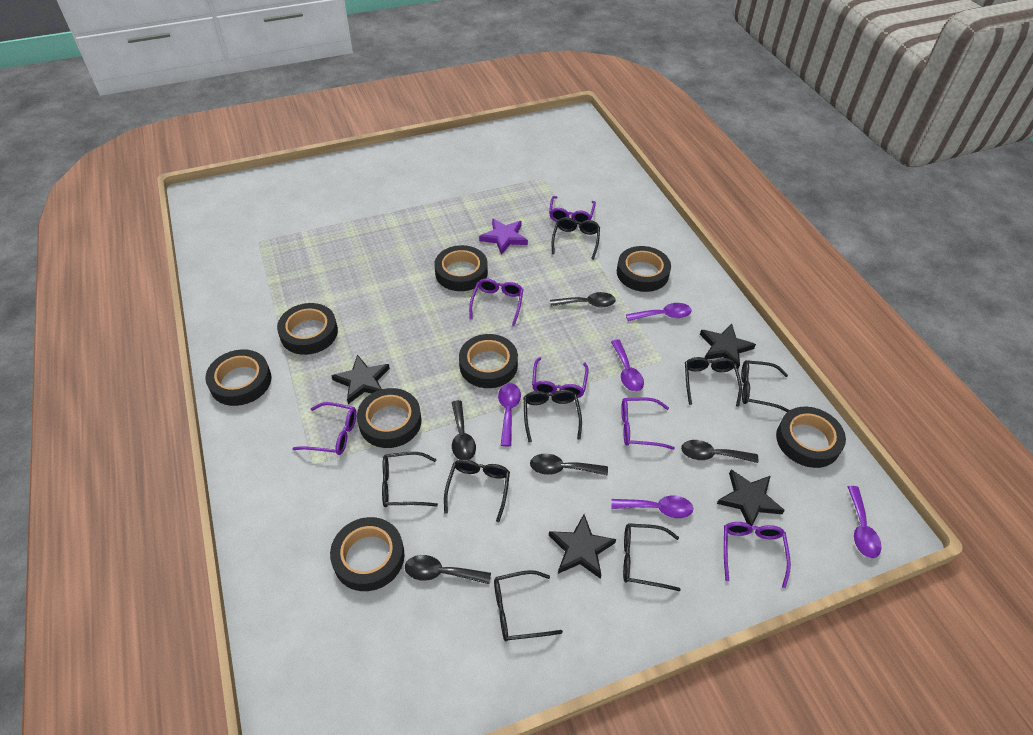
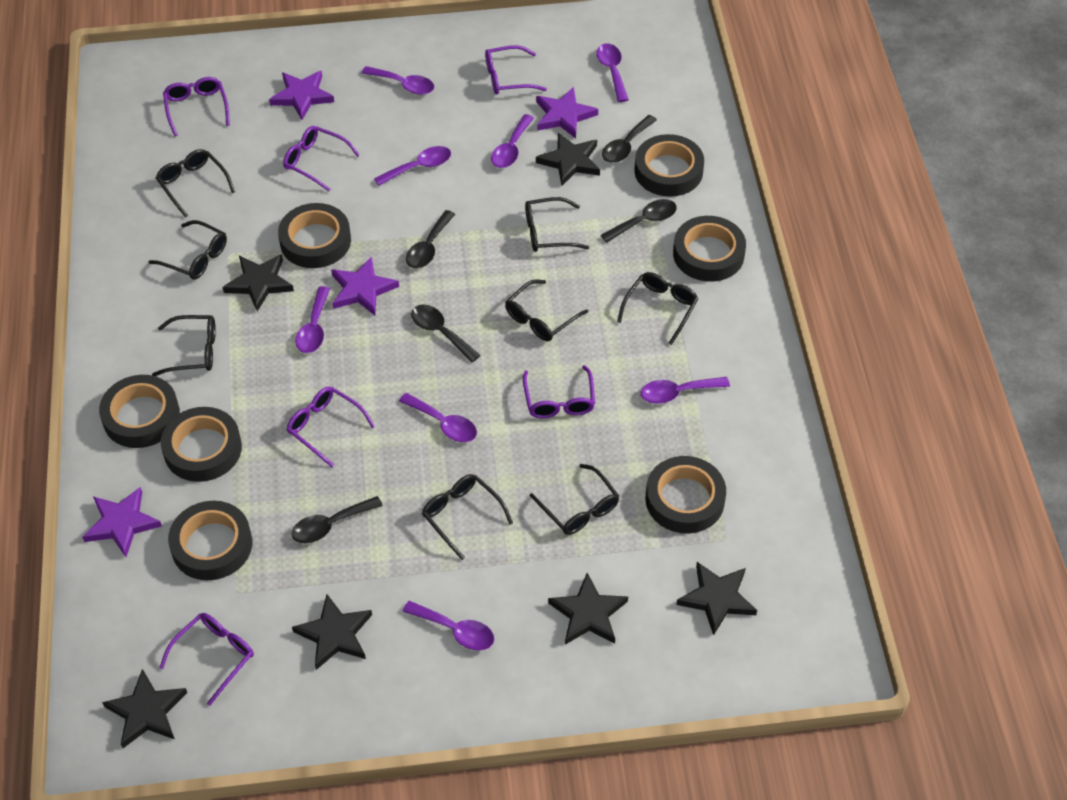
black star: [332,355,390,404] [549,514,616,579] [700,324,756,369] [717,470,785,526] = 4 -> [102,669,187,748] [223,254,294,312] [292,594,372,670] [536,133,600,186] [548,573,628,645] [676,562,757,635] = 6
black tape: [205,349,271,406] [277,303,338,355] [330,517,404,591] [357,388,422,448] [434,245,488,291] [459,334,518,388] [617,246,671,292] [776,407,846,468] = 8 -> [99,375,180,448] [161,407,242,482] [168,501,252,580] [278,203,351,268] [634,134,704,197] [646,456,726,534] [673,216,746,282] = 7
purple spoon: [498,383,521,446] [611,340,644,391] [612,496,693,518] [626,303,692,321] [848,486,881,558] = 5 -> [295,286,330,353] [361,66,434,95] [374,146,451,186] [399,393,477,442] [402,601,494,651] [491,114,534,168] [596,44,629,102] [641,377,730,404] = 8
purple star: [479,218,528,255] = 1 -> [82,487,162,557] [269,71,334,120] [331,257,399,315] [536,87,598,139] = 4

